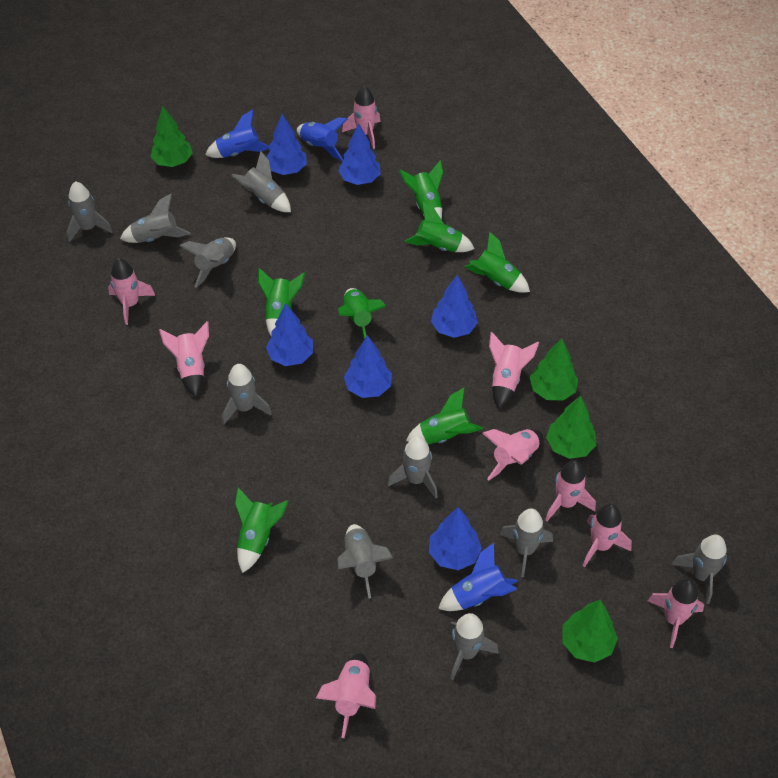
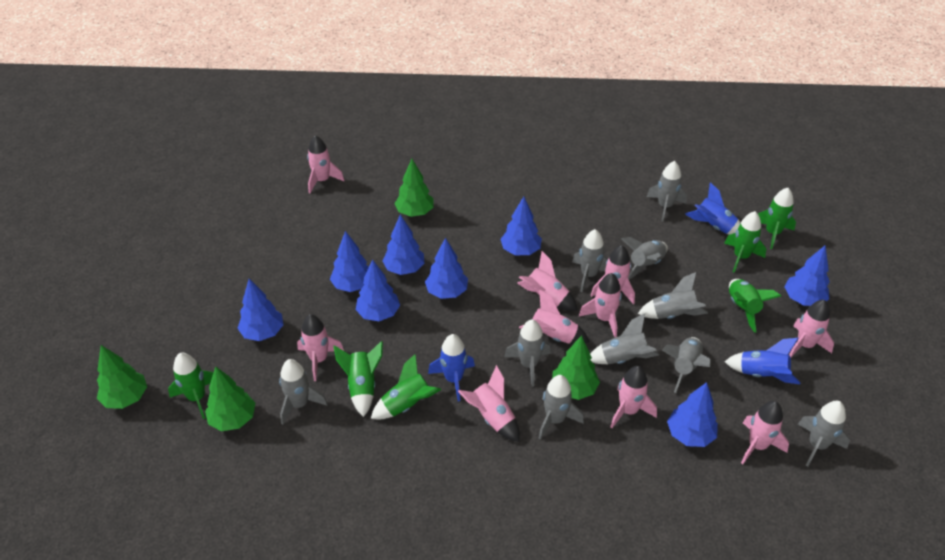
blue tree: [266,114,307,175] [266,303,313,366] [338,123,381,185] [344,335,392,398] [429,507,482,570] [431,275,478,338] = 6 -> [237,279,284,341] [330,231,369,292] [356,259,400,321] [382,214,425,275] [425,238,468,299] [500,197,542,255] [667,382,718,447] [784,246,830,306] = 8
green rocket: [235,488,289,573] [258,268,305,336] [338,288,386,339] [399,160,443,220] [405,202,474,252] [406,388,483,444] [465,231,530,293] = 7 -> [168,353,213,419] [333,341,383,417] [371,354,441,420] [724,211,766,273] [729,279,781,333] [758,188,796,249] = 6
pink rocket: [108,258,155,325] [159,321,209,397] [316,653,376,738] [342,86,381,149] [482,429,543,481] [489,332,539,409] [545,460,596,521] [583,504,632,567] [648,579,704,648] = 9 -> [297,314,344,381] [307,135,345,193] [458,365,520,442] [517,251,578,311] [519,290,589,344] [579,273,622,337] [591,245,635,304] [610,366,657,428] [741,401,789,464] [789,300,834,357] = 10

